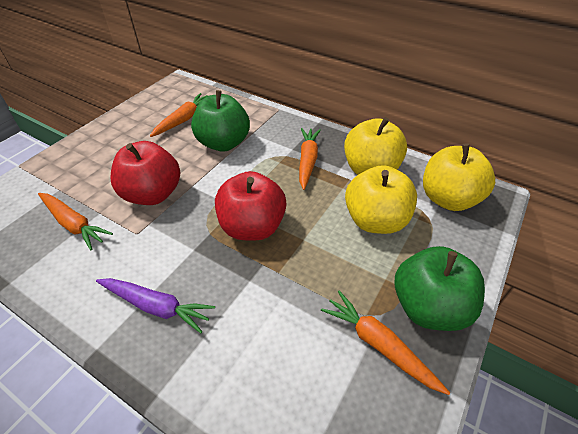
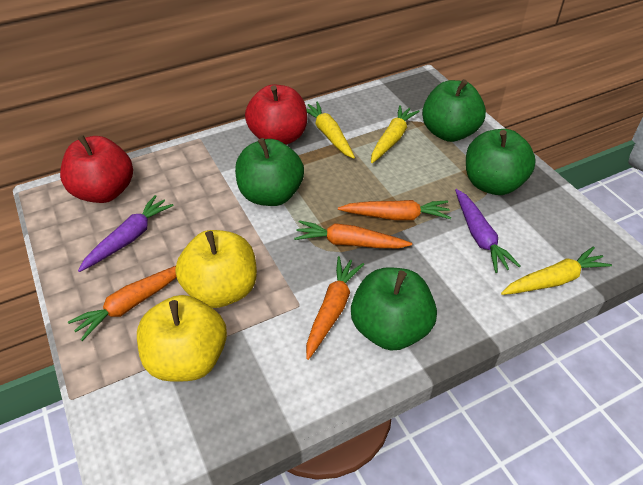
green apple: [191,90,250,152] [394,246,485,331] = 2 -> [235,138,304,206] [351,267,437,351] [422,79,486,142] [466,129,536,195] = 4
purple carrot: [96,278,215,333] = 1 -> [78,195,174,272] [455,189,520,273] = 2
yellow apple: [344,117,407,175] [345,165,417,234] [423,143,495,211] = 3 -> [137,295,227,381] [175,230,257,308] = 2
yellow carrot: none = 0 -> [306,101,355,159] [371,105,420,163] [501,246,612,295] = 3

